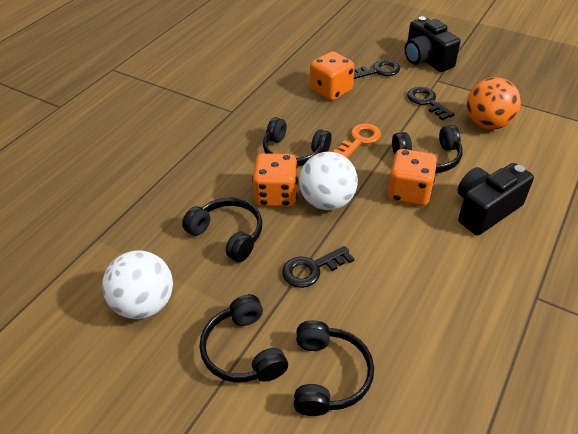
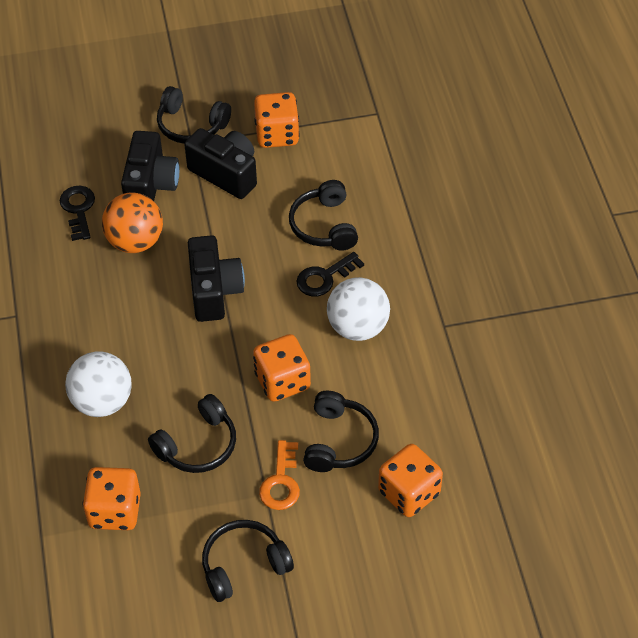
black camera: [405,16,461,72] [457,163,534,235] = 2 -> [121,131,179,201] [184,128,257,199] [188,235,245,322] = 3
black key: [282,246,354,288] [354,60,400,79] [407,87,455,121] = 3 -> [60,186,95,241] [296,252,364,297] = 2
orange dice: [252,153,298,207] [310,51,354,101] [388,149,437,206] = 3 -> [83,467,141,530] [253,334,311,402] [254,92,300,148] [378,444,443,517] = 4

